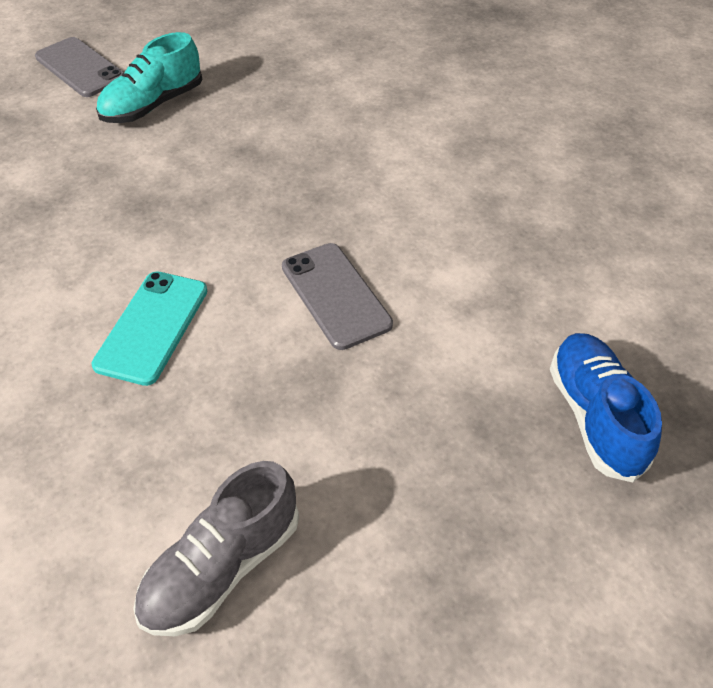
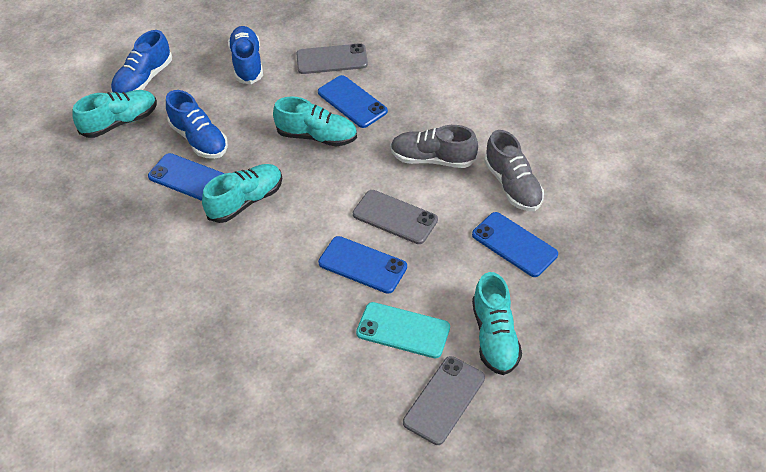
blue phone: none = 0 -> [148,153,225,201] [318,75,388,128] [318,236,407,294] [472,212,558,277] = 4
blue shoe: [550,333,662,482] = 1 -> [111,30,172,93] [166,90,228,159] [228,26,263,84] = 3
grey phone: [35,37,124,97] [282,243,393,350] = 2 -> [296,43,368,74] [353,190,438,244] [403,356,485,445] = 3
grey shoe: [133,461,299,636] = 1 -> [391,125,478,168] [484,130,544,211] = 2
turquoise shoe: [96,32,203,123] = 1 -> [72,90,157,138] [202,164,283,223] [273,97,357,147] [472,272,522,375] = 4

